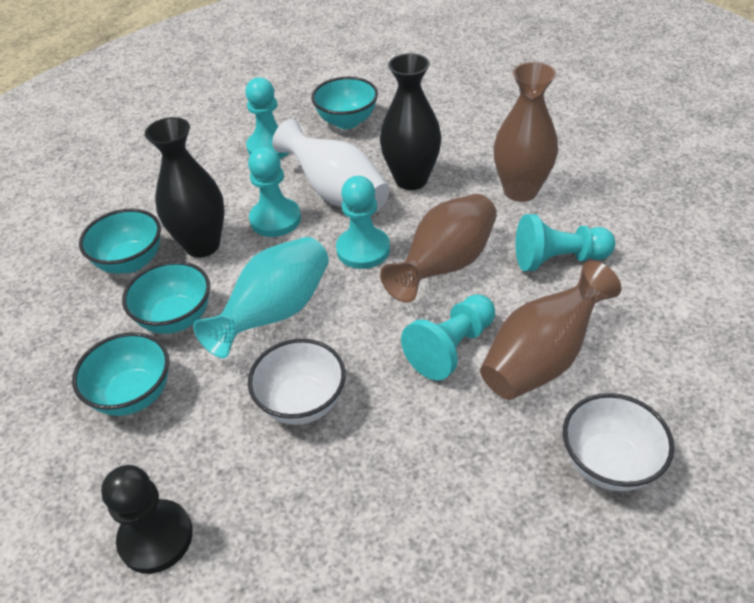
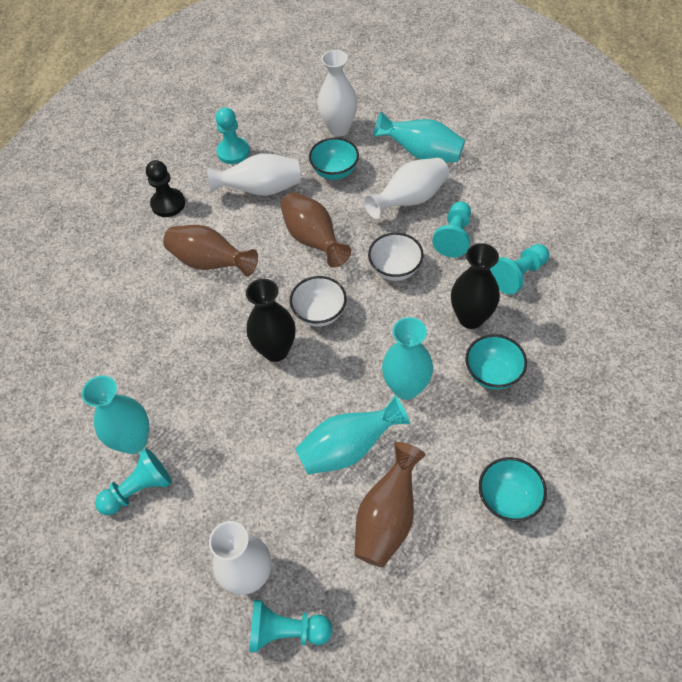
turquoise bowl: [72,332,169,416] [79,209,161,274] [122,261,210,334] [311,77,378,129] = 4 -> [309,137,359,180] [465,334,527,390] [479,457,547,522] = 3
turquoise vase: [193,237,329,358] = 1 -> [82,375,149,454] [295,395,410,475] [373,112,465,162] [382,317,433,400] = 4
white vase: [272,119,390,213] = 1 -> [207,153,301,196] [209,521,272,595] [317,50,357,136] [363,158,449,219] = 4

